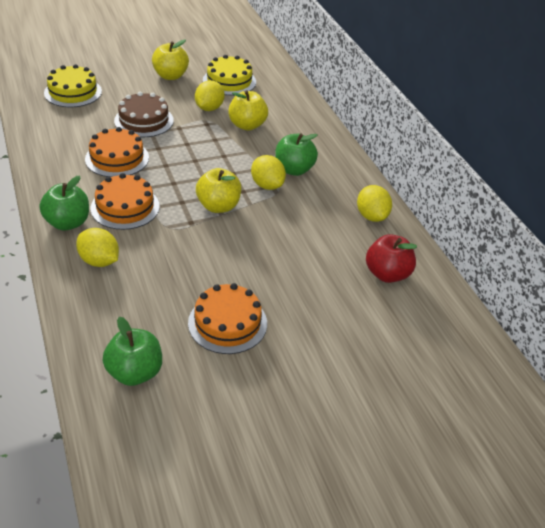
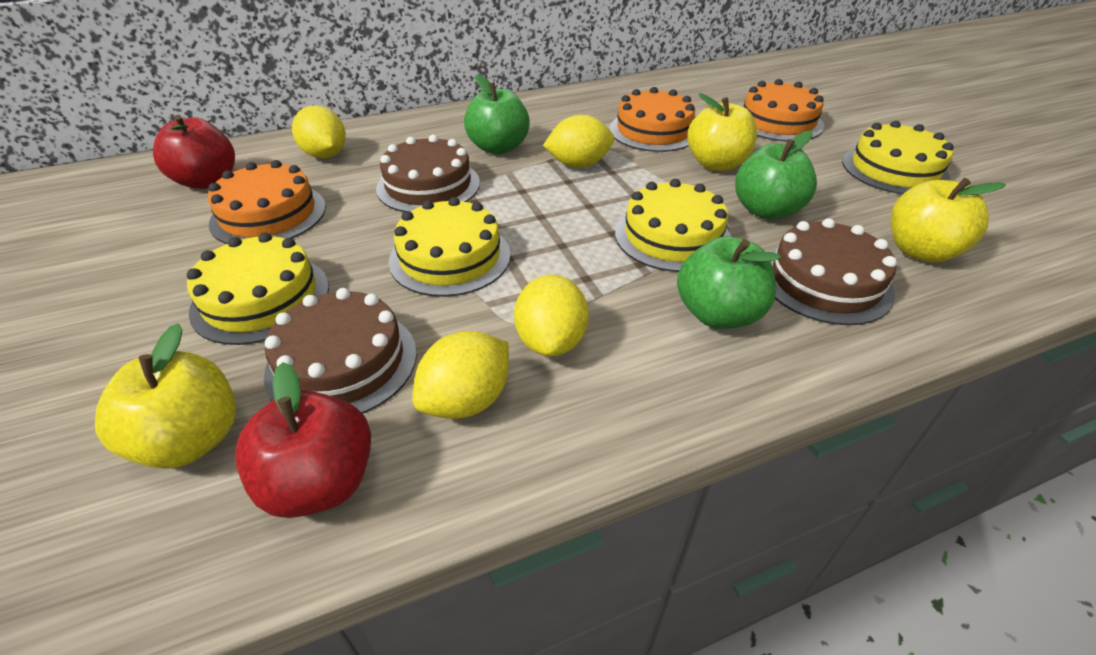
brown cake: [114,92,174,137] = 1 -> [264,288,417,414] [376,135,480,212] [771,218,897,325] = 3
red apple: [366,234,417,283] = 1 -> [153,115,235,189] [235,362,371,518] = 2
yellow cake: [44,64,102,107] [203,55,256,96] = 2 -> [187,232,329,345] [389,197,511,297] [615,179,731,272] [842,121,954,194] = 4

